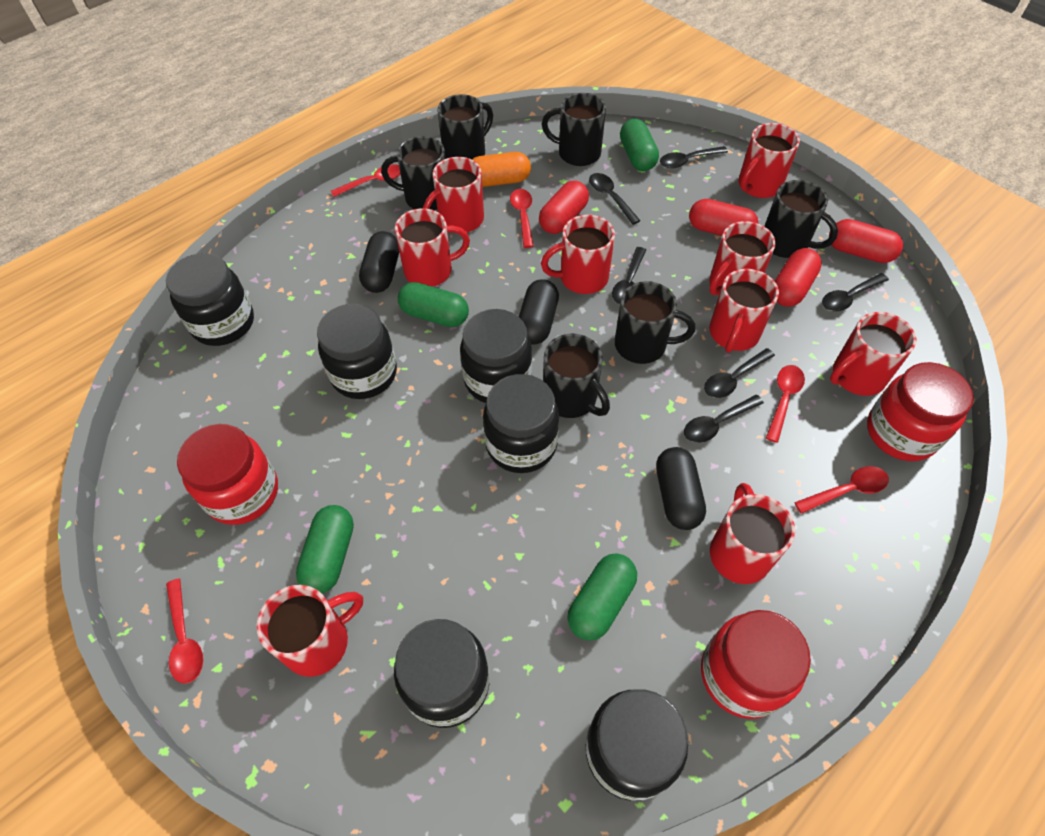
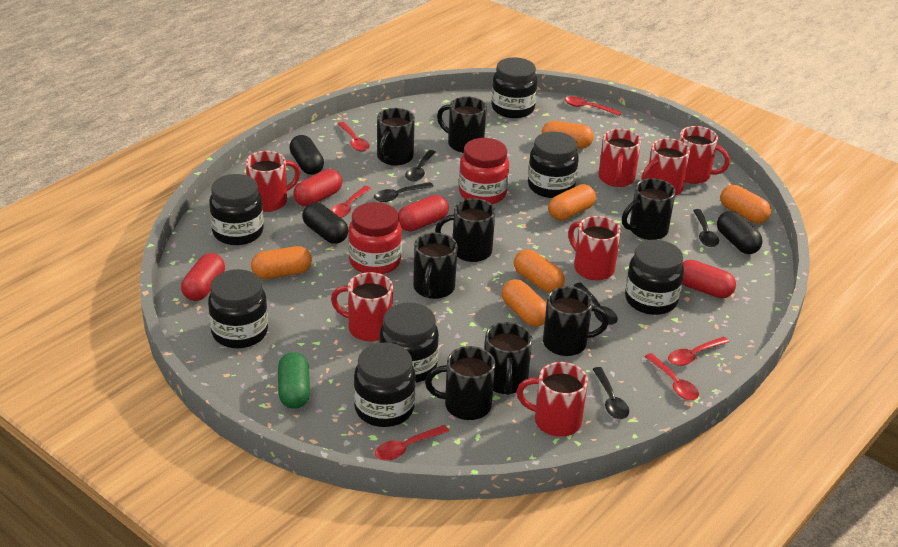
black jar: [166,253,254,346] [317,304,397,399] [394,619,489,728] [460,309,532,403] [483,374,559,473] [586,689,688,801] = 6 -> [208,269,268,348] [209,174,264,245] [354,343,416,427] [379,302,439,383] [491,57,537,118] [528,131,579,198] [625,240,684,315] = 7
black mug: [381,136,446,210] [437,94,493,159] [542,93,606,166] [543,334,610,418] [615,281,695,364] [764,180,838,258] = 6 -> [377,108,415,166] [413,233,458,299] [425,346,495,420] [435,198,495,262] [437,97,487,153] [484,322,532,395] [543,287,609,356] [622,178,676,240] = 8
black spoon: [589,173,640,225] [612,247,646,304] [660,146,728,168] [684,395,764,443] [704,348,775,398] [822,273,889,312] = 6 -> [374,182,434,202] [405,150,436,182] [574,283,618,325] [593,367,629,419] [693,209,719,247] = 5
green capsule: [296,505,354,593] [398,282,469,327] [567,553,637,641] [620,119,659,171] = 4 -> [278,352,310,409] = 1
orange capsule: [472,152,531,187] = 1 -> [251,246,312,279] [502,279,547,327] [514,249,565,293] [542,121,594,148] [548,184,596,220] [720,185,771,223] = 6
red jar: [177,424,278,525] [701,610,811,719] [867,362,974,461] = 3 -> [348,202,402,274] [459,138,509,204] = 2
red mug: [257,585,363,677] [395,208,470,287] [423,157,484,232] [541,215,615,294] [709,221,776,295] [709,269,779,353] [710,483,795,584] [738,123,800,198] [830,312,916,396] = 9 -> [245,151,301,212] [331,272,393,341] [517,362,588,437] [568,216,621,280] [598,129,641,187] [641,138,690,196] [679,126,730,184] = 7
red spoon: [166,578,203,684] [331,164,400,197] [510,189,534,248] [766,365,805,443] [794,466,889,514] = 5 -> [330,186,371,218] [338,122,370,152] [375,425,449,461] [564,96,622,116] [644,353,699,400] [668,336,729,366] = 6

